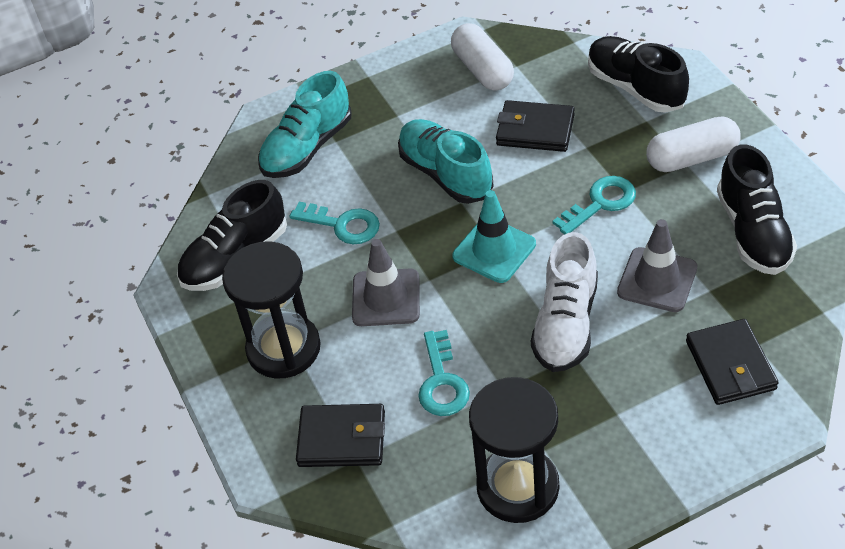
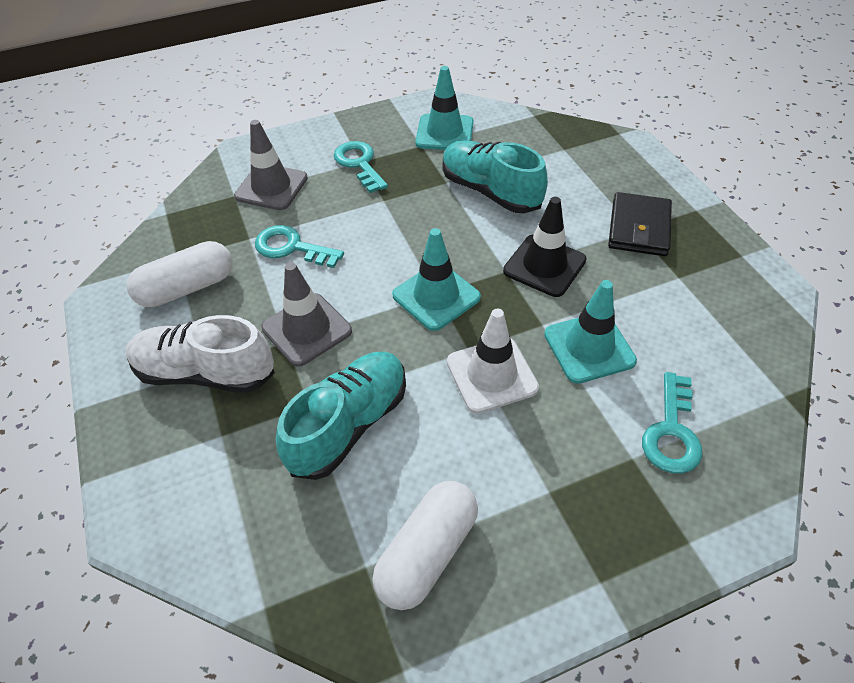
black hourglass: [222,241,321,379] [469,377,559,523] = 2 -> none = 0
black shoe: [177,180,287,291] [588,36,689,113] [717,144,797,275] = 3 -> none = 0
black traffic cone: none = 0 -> [503,197,586,297] = 1
black wallet: [296,404,385,467] [496,100,575,152] [686,319,779,405] = 3 -> [608,192,672,256] = 1
turquoise traffic cone: [452,190,536,283] = 1 -> [392,228,481,331] [415,66,474,150] [544,280,637,384] = 3
white traffic cone: none = 0 -> [447,309,539,414] = 1

